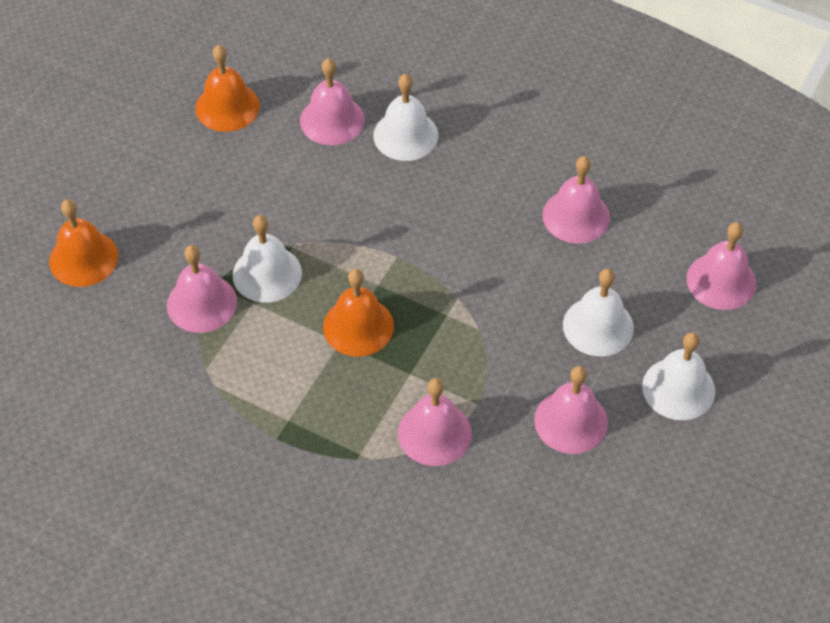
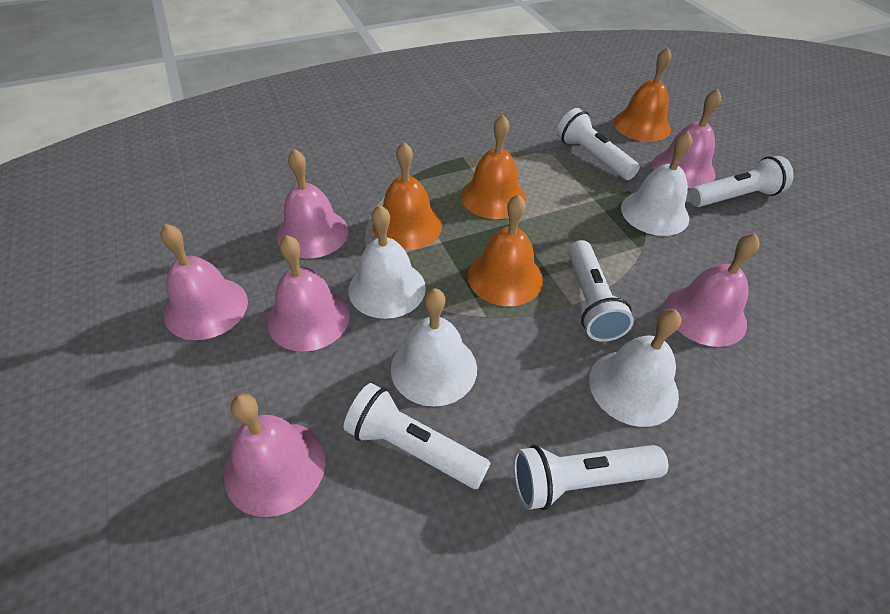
orange bell: [49,199,119,287] [195,45,260,132] [323,269,394,356] = 3 -> [373,142,442,250] [461,115,526,219] [468,194,543,306] [613,47,671,142] = 4
white flashlight: none = 0 -> [344,383,491,489] [513,445,668,510] [557,108,640,180] [568,240,634,342] [689,156,793,207] = 5

